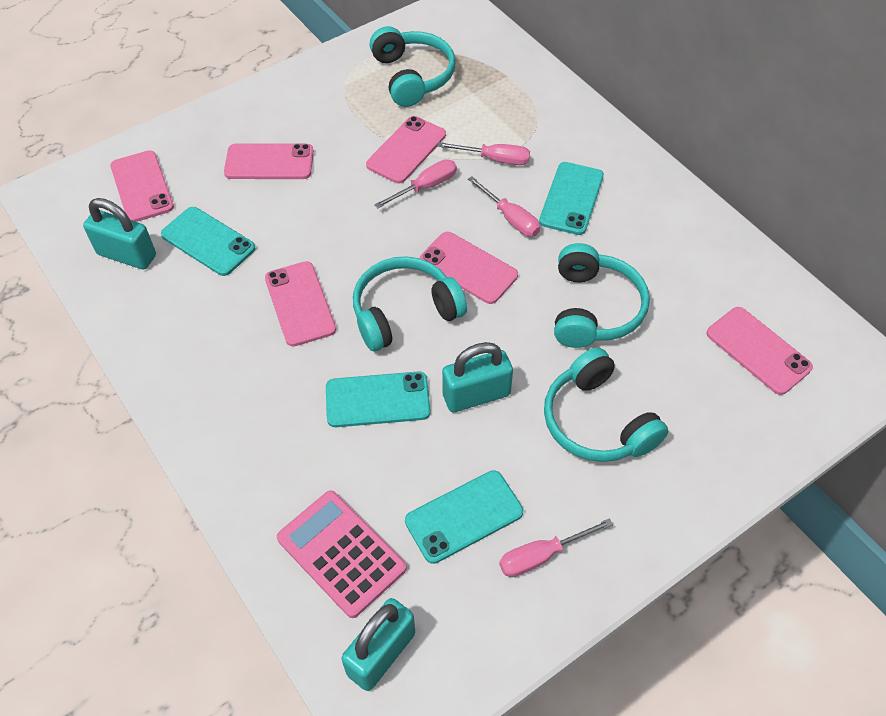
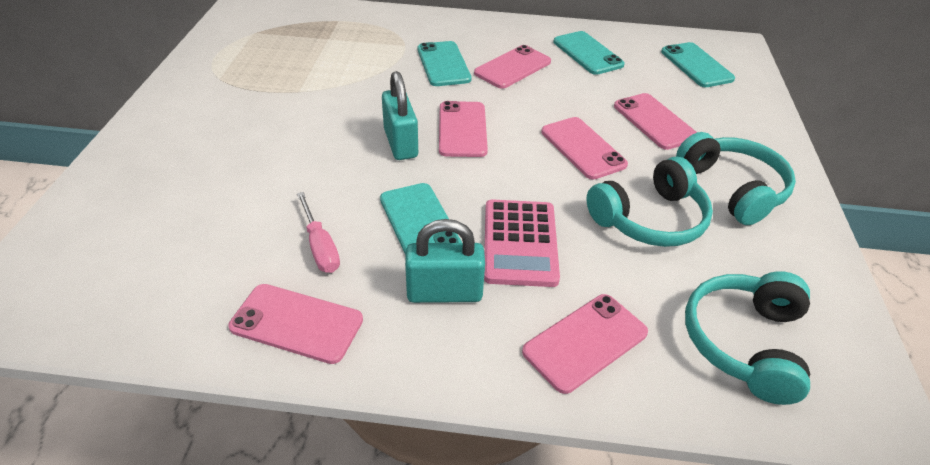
pink screwdriver: [374,159,457,209] [437,142,530,165] [468,177,540,237] [499,519,613,577] = 4 -> [297,192,340,273] = 1
turquoise headphones: [353,256,467,351] [370,26,456,107] [544,347,668,462] [554,243,650,348] = 4 -> [586,157,713,247] [676,132,796,225] [685,271,810,405] = 3
turquoise padlock: [83,198,156,269] [341,598,415,691] [442,342,513,412] = 3 -> [382,71,418,160] [405,219,485,303] = 2

